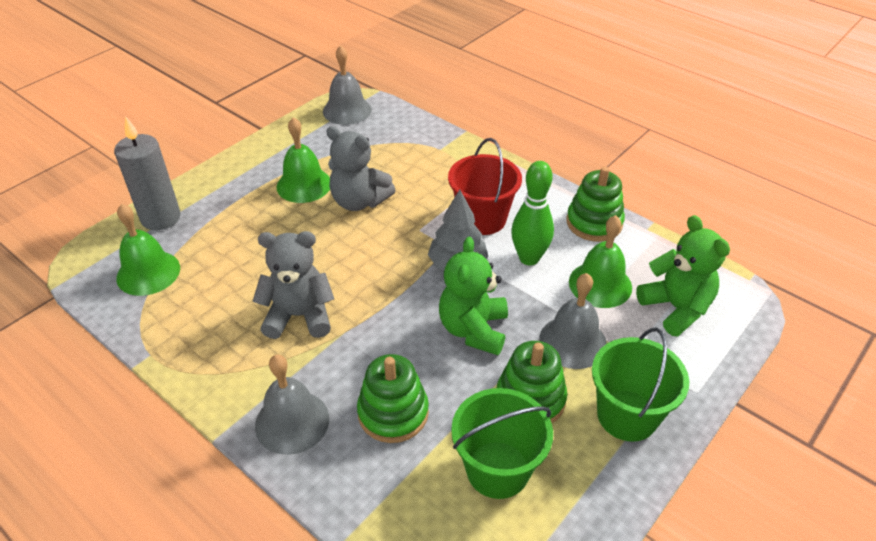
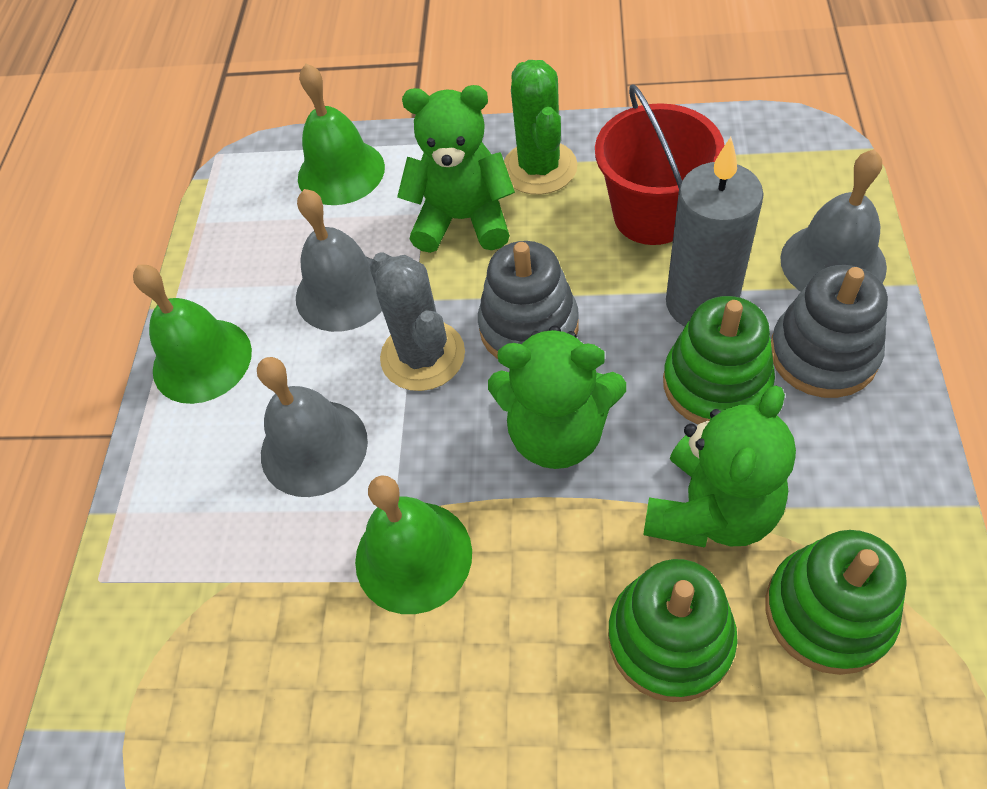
green bowling pin: [511,161,554,266] = 1 -> none = 0
green bucket: [451,388,553,499] [592,328,689,442] = 2 -> none = 0
green cactus: none = 0 -> [504,60,577,195] = 1
green teddy bear: [439,237,508,355] [636,215,730,336] = 2 -> [397,85,515,253] [488,326,626,469] [643,385,796,548] = 3
grey cactus: none = 0 -> [369,252,465,391] = 1
grey stacking toy: none = 0 -> [478,241,579,359] [771,265,888,398] = 2
grey teddy bear: [253,231,334,339] [326,126,396,211] = 2 -> none = 0
grey tree: [428,189,488,270] = 1 -> none = 0

